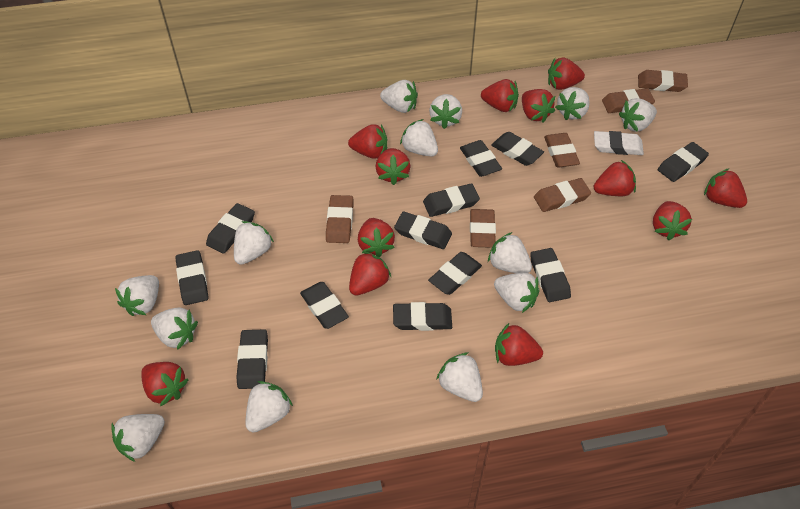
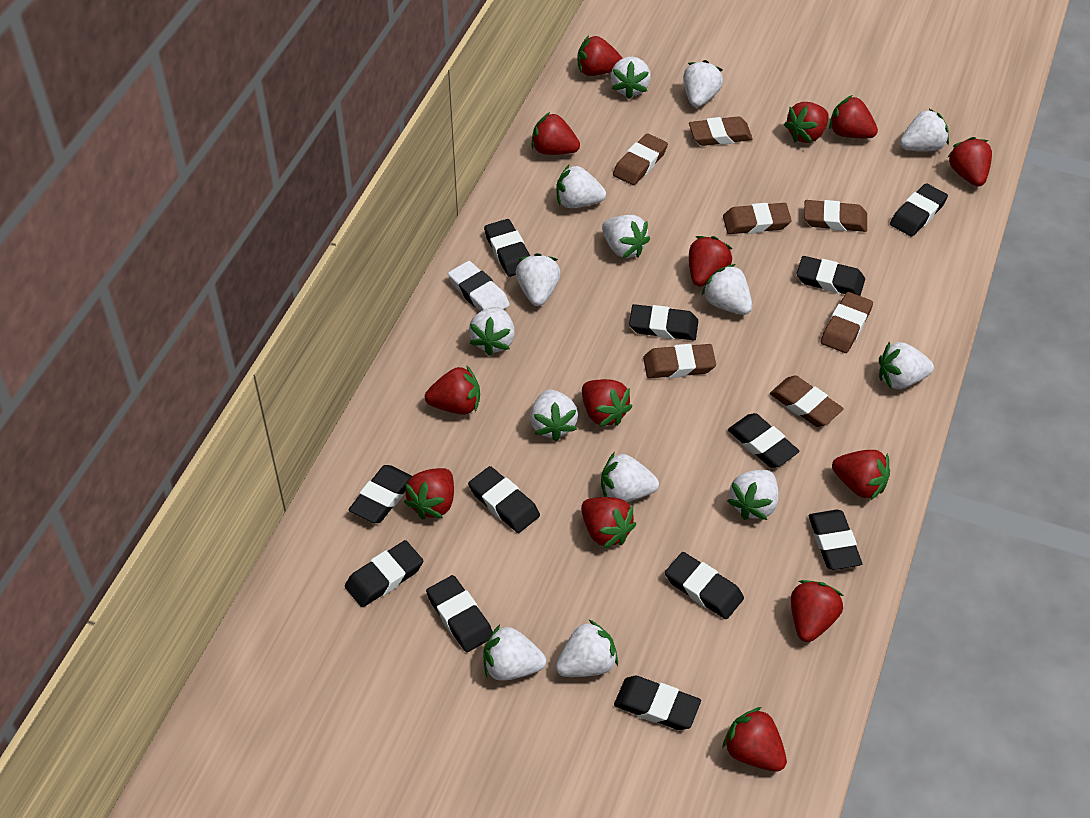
brown eraser: [326,195,353,243] [470,209,496,248] [534,178,591,212] [544,133,580,168] [602,88,655,113] [638,70,688,92] = 6 -> [613,133,668,185] [643,344,716,378] [689,116,753,146] [723,203,792,234] [770,376,844,427] [804,200,867,232] [821,292,873,353] = 7
red strawberry: [141,362,189,407] [348,124,387,159] [349,251,391,296] [358,218,395,257] [376,148,410,185] [481,79,519,112] [495,323,543,366] [522,89,555,122] [548,57,585,90] [594,160,636,196] [653,201,692,241] [704,168,747,208] = 12 -> [404,468,454,520] [425,366,480,415] [531,112,580,155] [577,35,623,76] [581,497,636,549] [582,379,633,427] [689,236,732,287] [723,707,787,771] [784,102,829,143] [791,580,844,642] [829,95,878,138] [832,450,890,500] [947,137,992,187] = 13
white strawberry: [111,414,165,462] [115,275,159,316] [151,307,198,350] [234,221,274,265] [246,381,293,433] [380,80,418,113] [400,119,438,156] [429,94,462,129] [436,352,483,402] [488,232,532,273] [494,273,540,313] [555,87,590,120] [619,98,657,132] = 13 -> [469,307,515,356] [484,625,546,681] [516,253,560,306] [530,389,578,441] [556,165,606,208] [556,620,618,677] [601,452,659,502] [602,215,650,258] [611,57,651,99] [683,60,723,107] [702,264,752,315] [727,470,779,520] [879,341,934,389] [900,109,949,151] = 14

